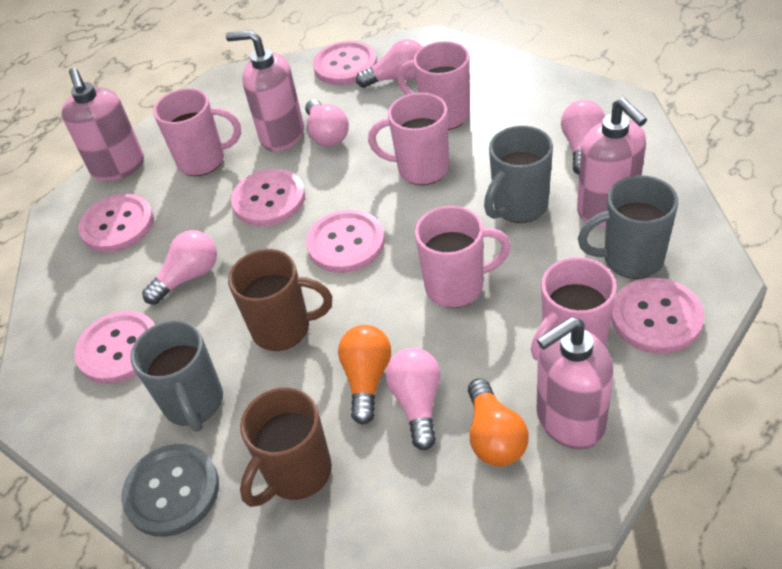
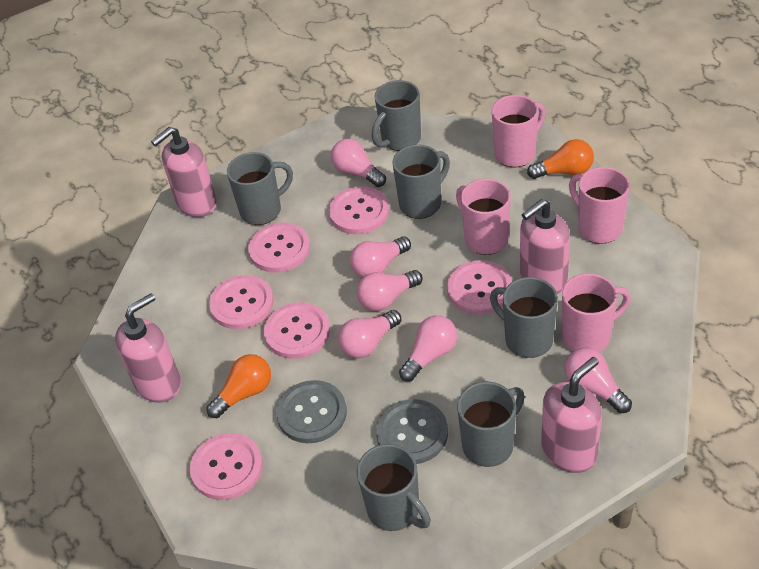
brown mug: [228,249,332,351] [240,387,332,507] = 2 -> none = 0
grey button: [121,444,219,537] = 1 -> [276,380,347,443] [376,399,448,464] = 2
grey mug: [130,320,223,432] [484,126,553,223] [578,175,678,279] = 3 -> [227,152,293,225] [357,444,431,531] [372,80,421,151] [393,145,450,219] [457,382,525,467] [490,277,558,358] = 6
pink light bulb: [142,230,217,305] [305,99,349,147] [356,39,422,88] [385,348,441,450] [561,100,605,174] = 5 -> [331,139,386,187] [338,310,402,358] [350,237,411,278] [357,270,423,311] [399,316,457,381] [564,347,632,413] = 6
pink mug: [153,88,241,176] [368,93,449,185] [397,41,470,130] [415,206,511,308] [531,257,617,361] = 5 -> [456,179,511,255] [492,95,545,167] [562,273,631,352] [569,167,630,244] = 4

